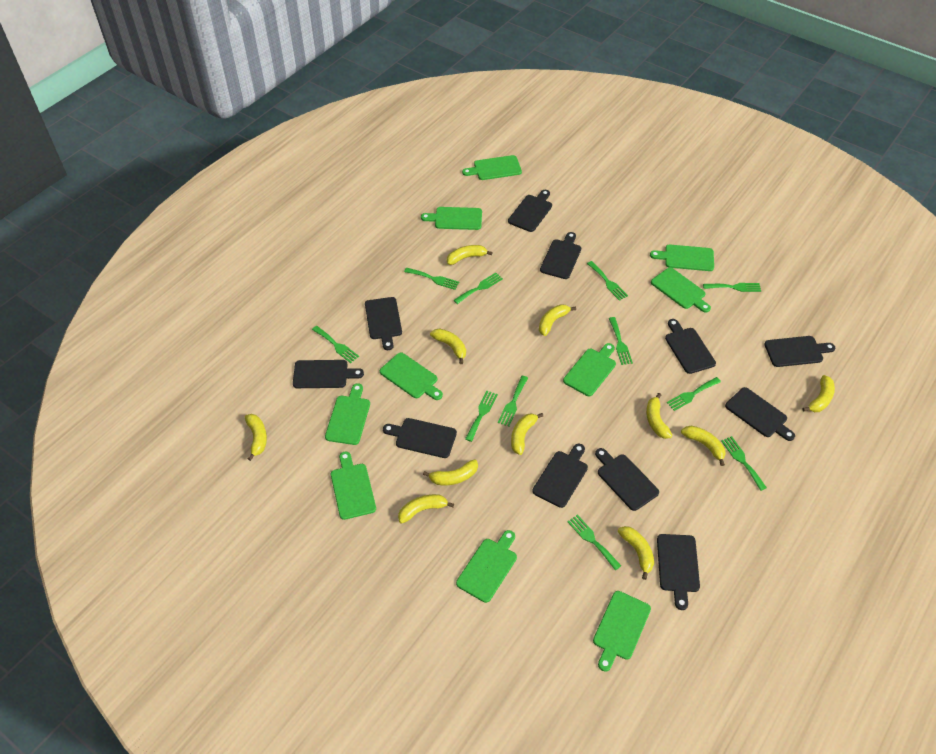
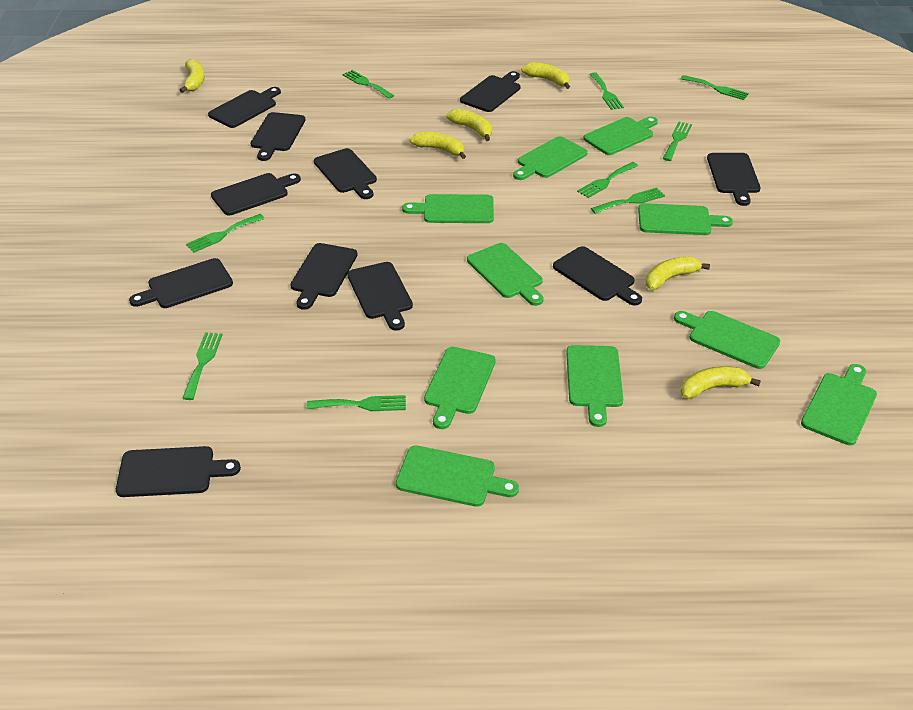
green fork: [312,326,359,363] [404,268,459,290] [454,273,503,304] [465,391,498,442] [498,376,528,426] [567,514,621,570] [587,261,628,301] [609,317,633,365] [667,377,721,411] [703,283,761,292] [721,436,767,491] = 11 -> [182,332,223,400] [186,214,265,253] [306,395,406,411] [342,70,394,99] [577,162,638,198] [590,72,624,110] [591,188,665,214] [663,122,692,161] [681,75,749,100] = 9
yellow banana: [245,414,267,461] [398,494,454,524] [423,459,478,485] [430,329,466,364] [447,245,493,265] [511,413,543,455] [539,304,576,336] [618,526,654,580] [646,393,672,439] [681,426,726,466] [802,375,835,412] = 11 -> [180,59,205,93] [410,132,466,159] [447,109,492,141] [521,62,570,89] [646,257,710,290] [681,366,761,399] = 6

